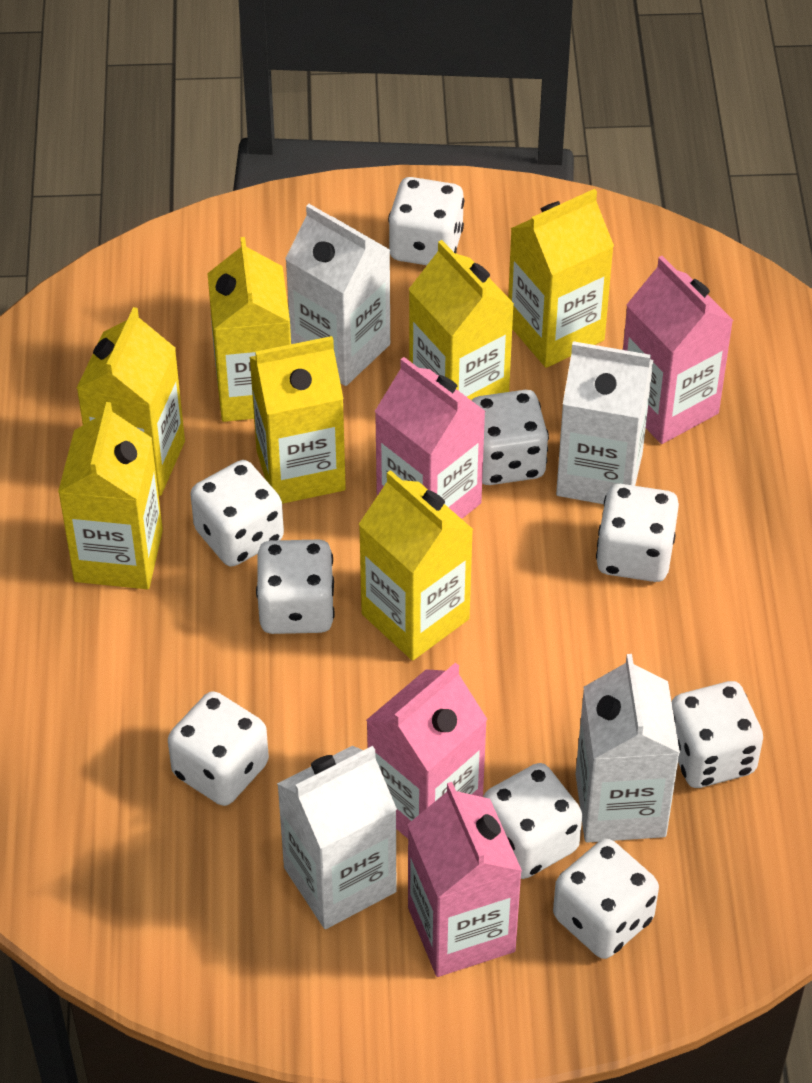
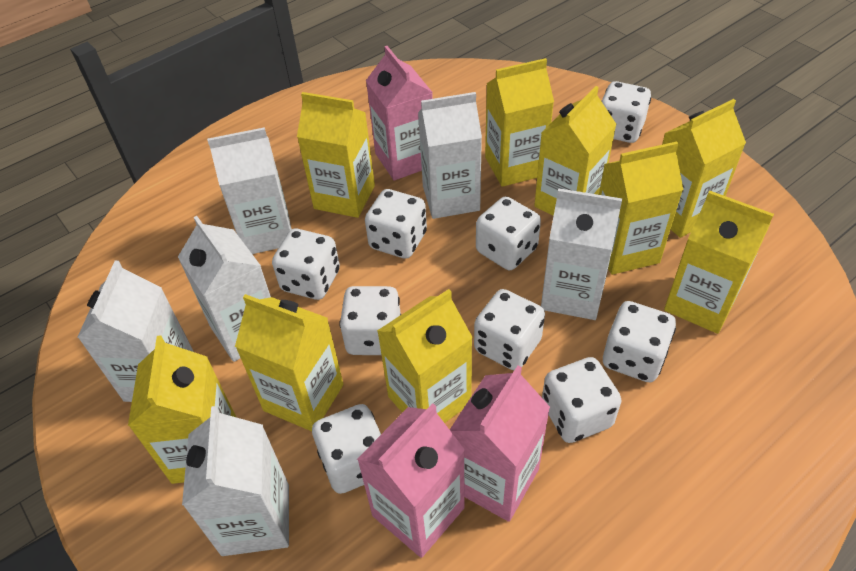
pink carton: [366,663,487,839] [375,357,486,519] [407,782,522,977] [623,256,733,444] = 4 -> [357,403,465,558] [366,46,433,180] [450,366,550,522] = 3
white carton: [277,746,397,929] [285,204,390,386] [556,341,653,504] [576,654,680,843] = 4 -> [77,261,194,402] [178,216,271,362] [182,406,289,556] [207,127,292,254] [418,92,482,219] [541,188,622,320] = 6
yellow carton: [58,402,163,589] [77,307,185,496] [207,237,291,422] [249,336,346,504] [359,470,473,661] [409,240,514,400] [508,189,614,368] = 7 -> [128,335,237,484] [235,294,343,431] [297,92,375,218] [377,289,473,423] [485,58,554,187] [534,86,616,216] [599,141,683,275] [662,99,746,238] [664,190,774,334] = 9

